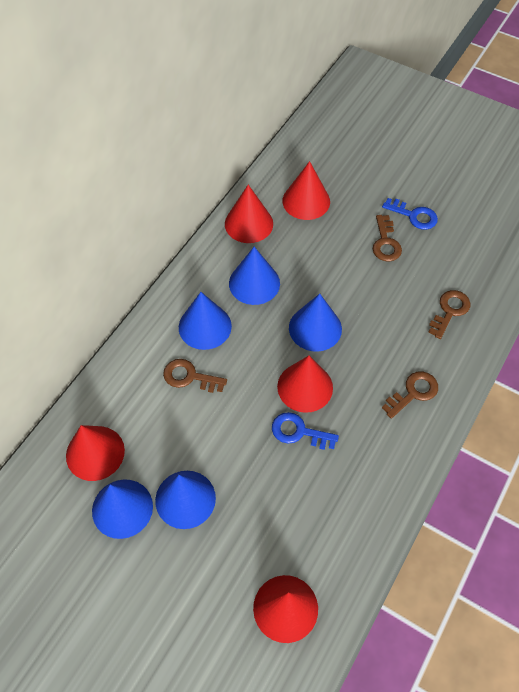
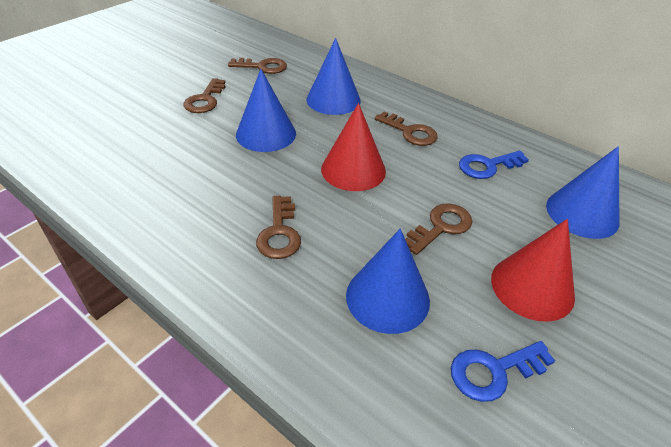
blue cone: [92,480,153,539] [155,471,216,529] [179,292,232,350] [229,247,280,305] [289,294,342,352] = 5 -> [236,69,296,152] [306,38,361,115] [346,229,430,334] [546,146,620,239] = 4
brown key: [163,359,227,393] [373,215,402,262] [382,371,438,419] [428,290,470,339] = 4 -> [184,78,226,113] [228,58,287,74] [256,196,301,259] [375,112,438,146] [405,203,472,255] = 5
red cone: [66,425,125,481] [225,185,273,243] [253,575,318,643] [277,356,333,413] [283,161,330,220] = 5 -> [321,103,386,191] [491,219,575,322] = 2

